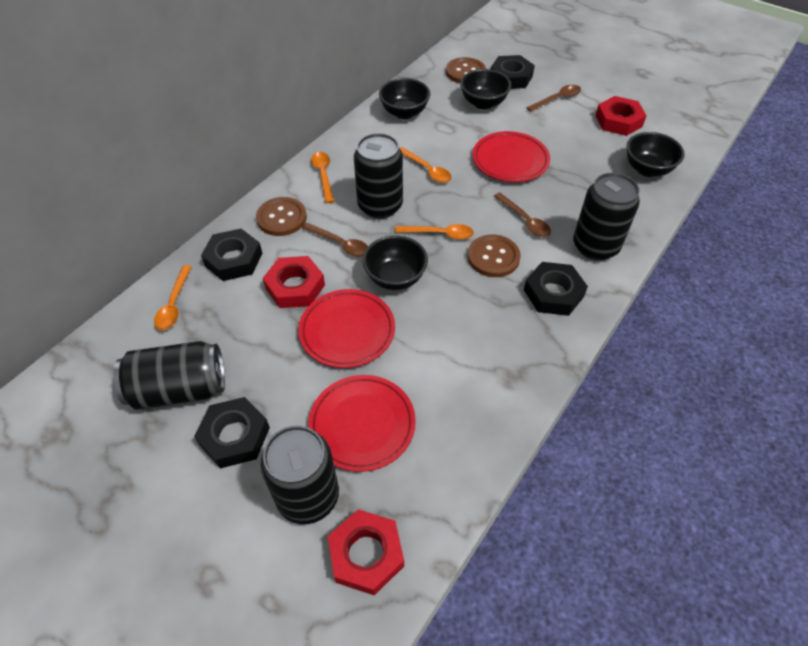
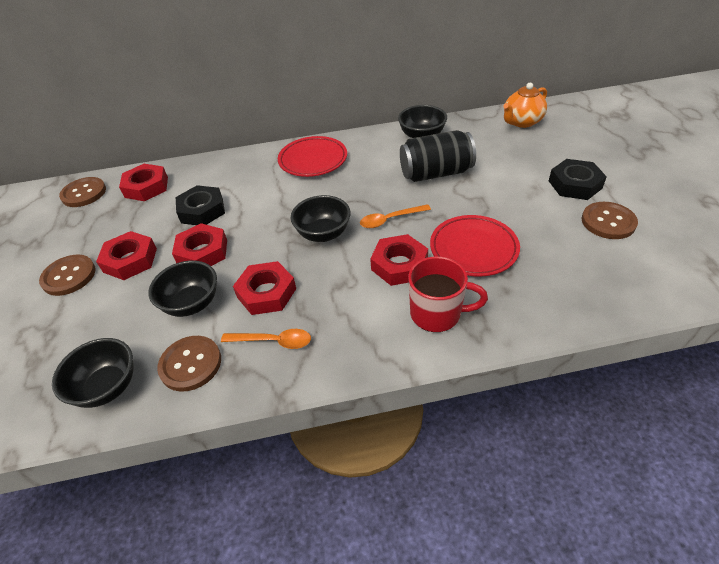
black can: [113,341,225,410] [260,425,339,524] [354,133,403,219] [573,173,640,261] = 4 -> [400,130,476,182] = 1
black nut: [194,397,270,469] [201,229,263,281] [490,55,535,89] [524,262,588,316] = 4 -> [176,185,225,225] [549,159,607,200] = 2
brown button: [256,197,307,236] [446,57,486,83] [468,235,521,277] = 3 -> [39,254,96,296] [59,177,106,207] [157,336,221,392] [581,202,638,239] = 4
brown spoon: [302,223,368,257] [494,192,551,237] [526,85,581,112] = 3 -> none = 0
orange spoon: [154,265,192,330] [311,152,334,203] [395,224,474,240] [400,147,452,183] = 4 -> [221,329,311,349] [360,204,431,228] = 2
orange teapot: none = 0 -> [503,83,547,128] = 1
red mug: none = 0 -> [408,256,488,332] = 1
red nut: [263,256,325,308] [328,509,404,595] [595,96,647,136] = 3 -> [96,231,157,280] [119,164,168,201] [172,223,227,266] [233,261,296,315] [370,234,428,286] = 5
red plate: [298,289,395,368] [308,375,416,472] [473,131,550,182] = 3 -> [278,136,347,177] [430,215,520,277] = 2

